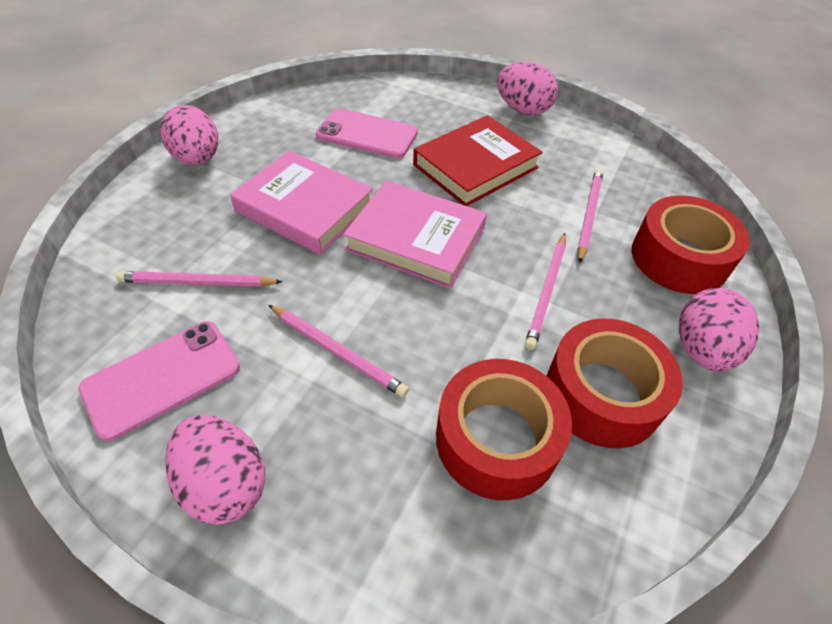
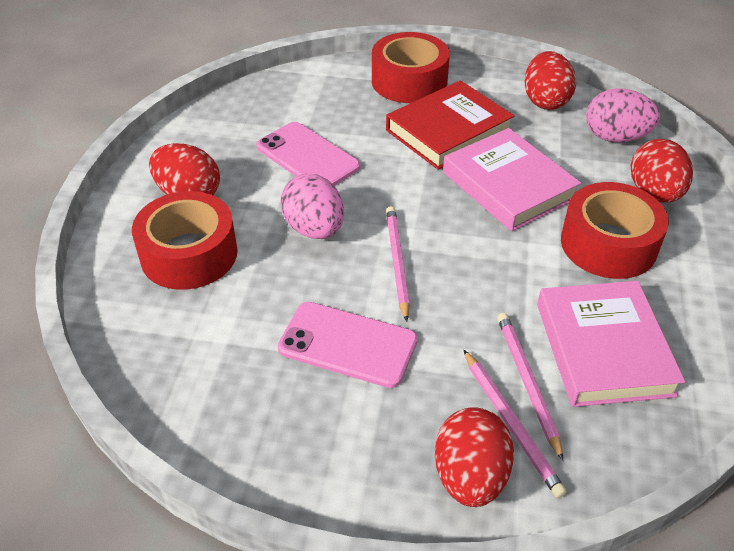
pink egg: [160,105,218,165] [165,415,265,525] [497,62,558,116] [679,288,760,371] = 4 -> [280,174,344,239] [586,88,660,142] = 2
pink pencil: [116,271,283,287] [269,305,409,397] [525,233,566,350] [577,169,603,263] = 4 -> [386,206,410,322] [464,350,566,498] [497,313,563,461] = 3
red egg: none = 0 -> [149,143,220,195] [435,407,514,507] [524,51,576,110] [631,139,693,203] = 4

